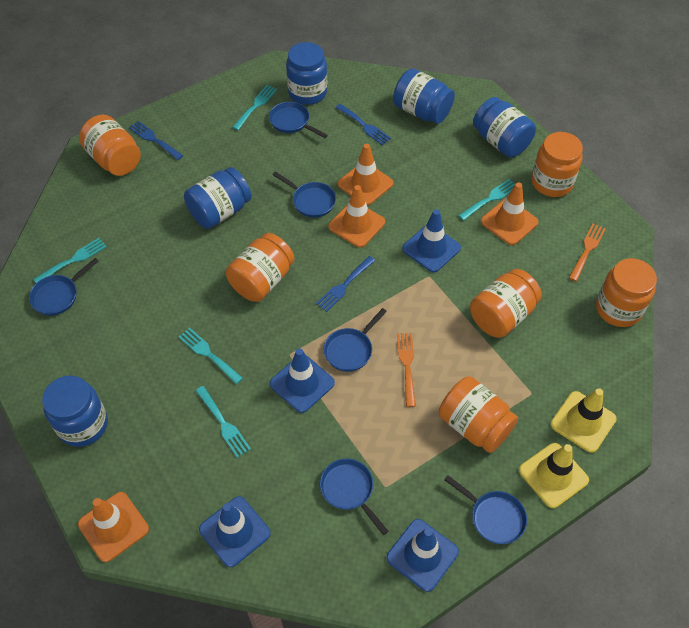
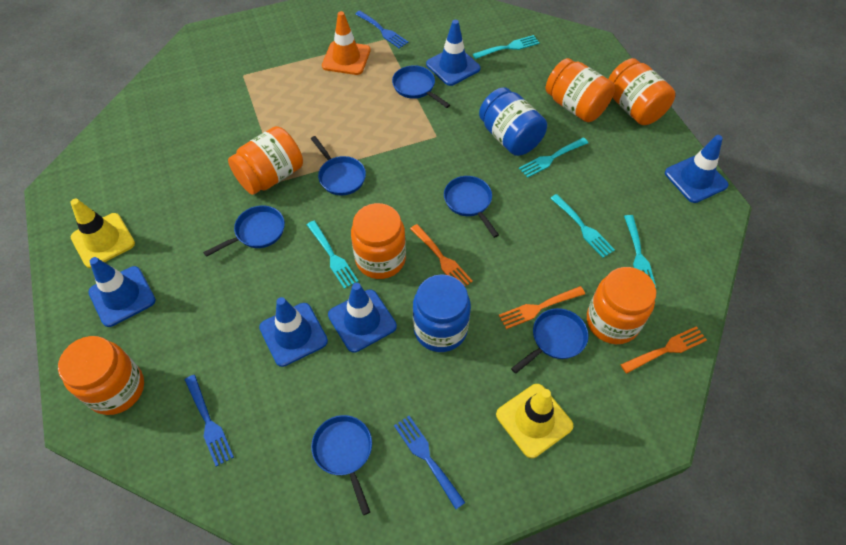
blue jar: [42,375,108,447] [184,167,251,229] [286,42,327,105] [393,69,455,124] [473,97,536,158] = 5 -> [413,274,471,352] [479,87,547,156] = 2
blue traffic cone: [199,496,271,567] [270,349,335,413] [387,519,459,592] [402,209,461,273] = 4 -> [88,257,156,327] [259,297,328,367] [328,283,397,353] [426,20,481,86] [665,135,729,203] = 5
orange fork: [397,333,416,407] [569,224,606,281] = 2 -> [410,224,473,286] [499,286,585,329] [620,326,707,374] = 3
orange traffic cone: [78,492,149,562] [328,185,385,248] [338,144,393,206] [481,182,539,245] = 4 -> [322,11,371,75] = 1

